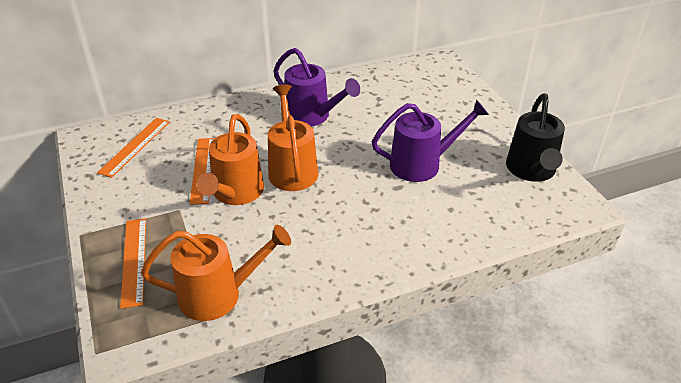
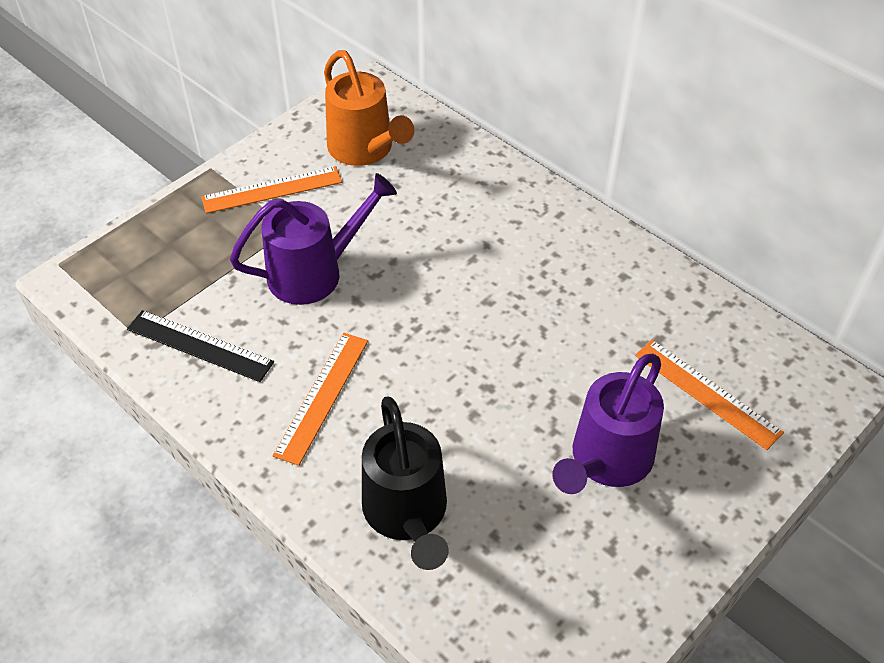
black ruler: none = 0 -> [127,310,274,382] = 1
orange watering can: [141,225,291,321] [197,114,264,205] [268,85,318,191] = 3 -> [324,50,414,166] = 1

